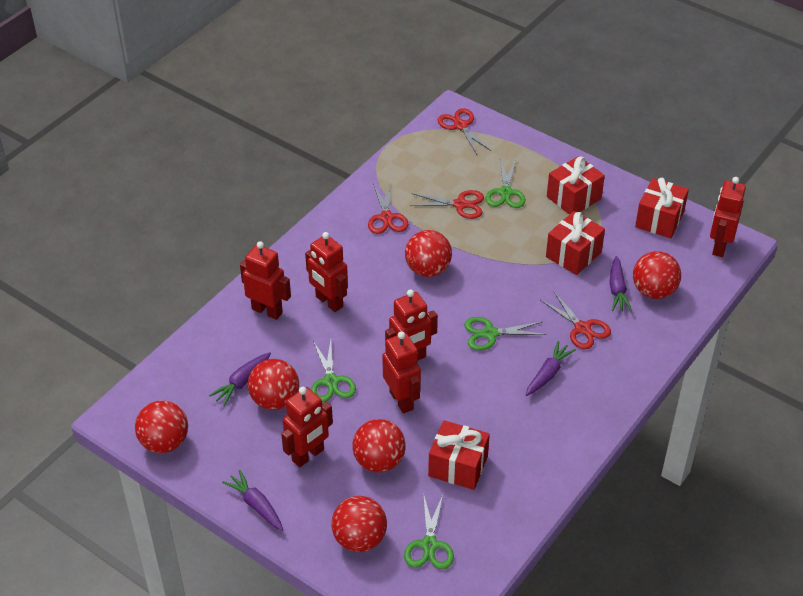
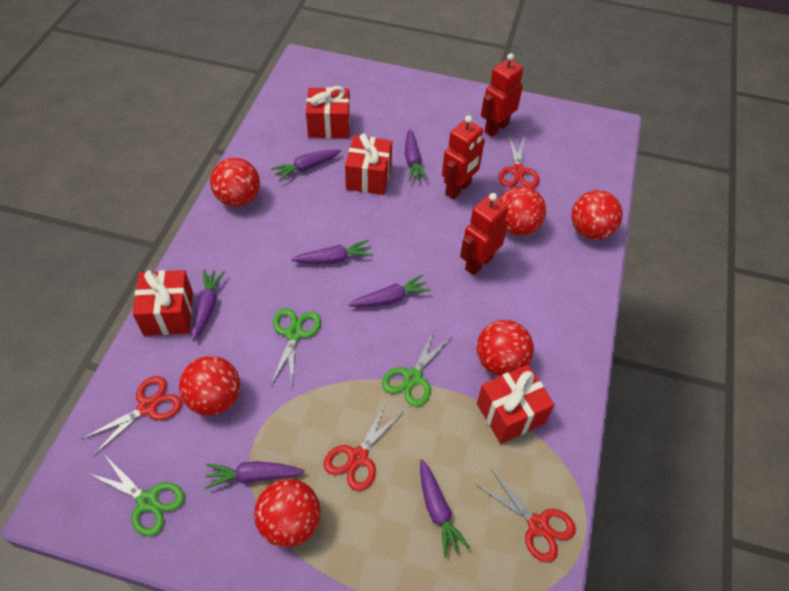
green scissors: [311,340,356,402] [404,493,454,569] [464,317,546,351] [486,159,525,208] = 4 -> [88,456,185,537] [271,308,321,386] [382,328,453,407] = 3
purple carrot: [209,352,271,406] [222,470,283,531] [526,341,576,396] [610,256,632,311] = 4 -> [191,269,225,341] [205,461,305,489] [271,149,341,181] [291,240,373,264] [349,274,431,307] [405,129,428,182] [420,459,470,557] = 7
red robot: [240,241,291,320] [281,387,333,467] [305,232,348,312] [382,332,421,413] [385,289,438,360] [710,177,746,257] = 6 -> [442,115,485,200] [460,193,508,275] [481,53,523,137] = 3

